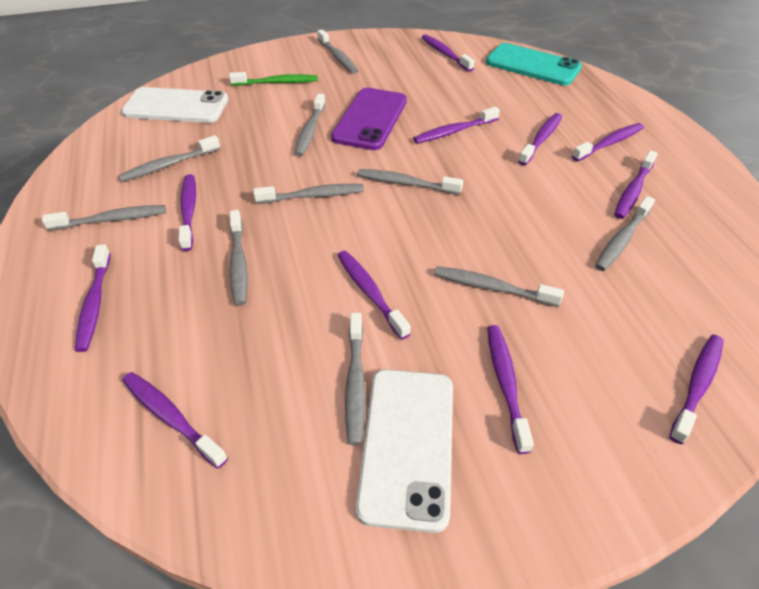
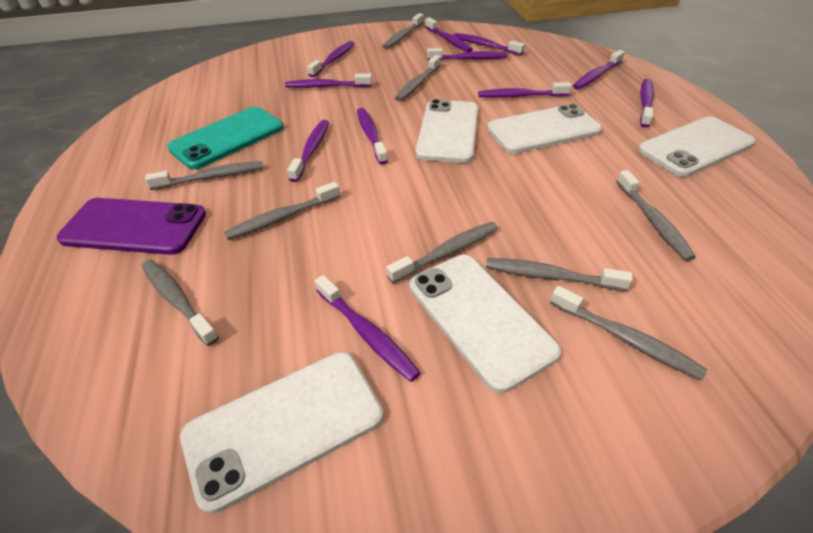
green toothbrush: [229,72,318,86] = 1 -> none = 0
grey toothbrush: [42,205,166,231] [118,135,220,182] [230,210,248,306] [253,184,364,204] [294,93,325,156] [317,29,358,74] [345,313,366,445] [357,169,463,195] [434,266,564,307] [595,196,655,271] = 10 -> [142,260,219,346] [145,161,263,190] [224,182,340,240] [382,13,424,49] [386,222,498,283] [395,55,441,101] [486,258,633,291] [550,286,707,381] [616,170,696,261] = 9
white phone: [121,87,228,123] [356,369,453,533] = 2 -> [180,352,383,514] [409,255,561,393] [415,99,478,163] [487,104,602,154] [638,116,756,177] = 5

